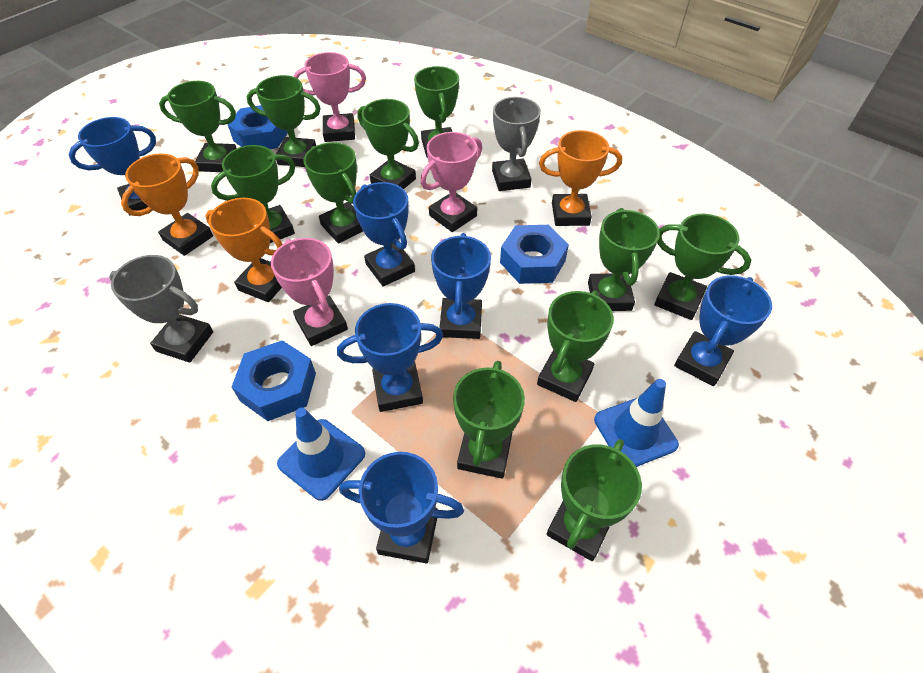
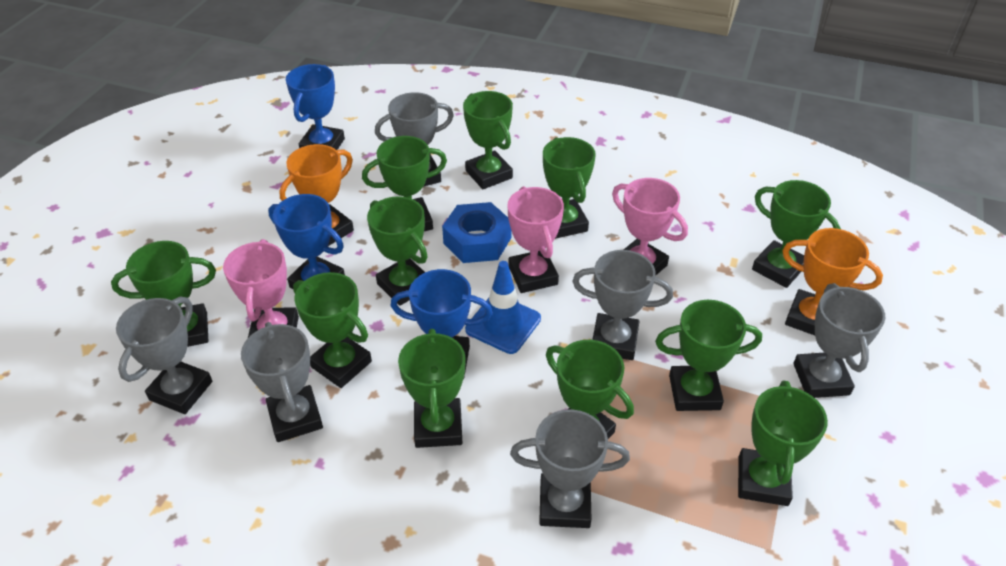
blue nut: [227,105,288,149] [232,340,316,421] [500,225,569,284] = 3 -> [442,202,511,263] = 1
blue traffic cone: [277,408,365,501] [594,379,679,467] = 2 -> [465,261,541,354] = 1
blue trophy: [69,117,156,216] [337,303,443,412] [339,452,464,563] [353,182,415,286] [431,233,491,339] [674,275,772,386] = 6 -> [268,194,345,289] [286,64,345,150] [391,269,493,380] = 3
grey trophy: [109,255,213,363] [492,97,541,191] = 2 -> [116,296,212,414] [241,322,323,442] [375,92,454,187] [510,409,630,528] [572,250,673,360] [793,283,885,398] = 6
orange trophy: [121,154,213,256] [205,198,283,302] [539,130,622,226] = 3 -> [279,144,354,246] [782,228,883,335] = 2

